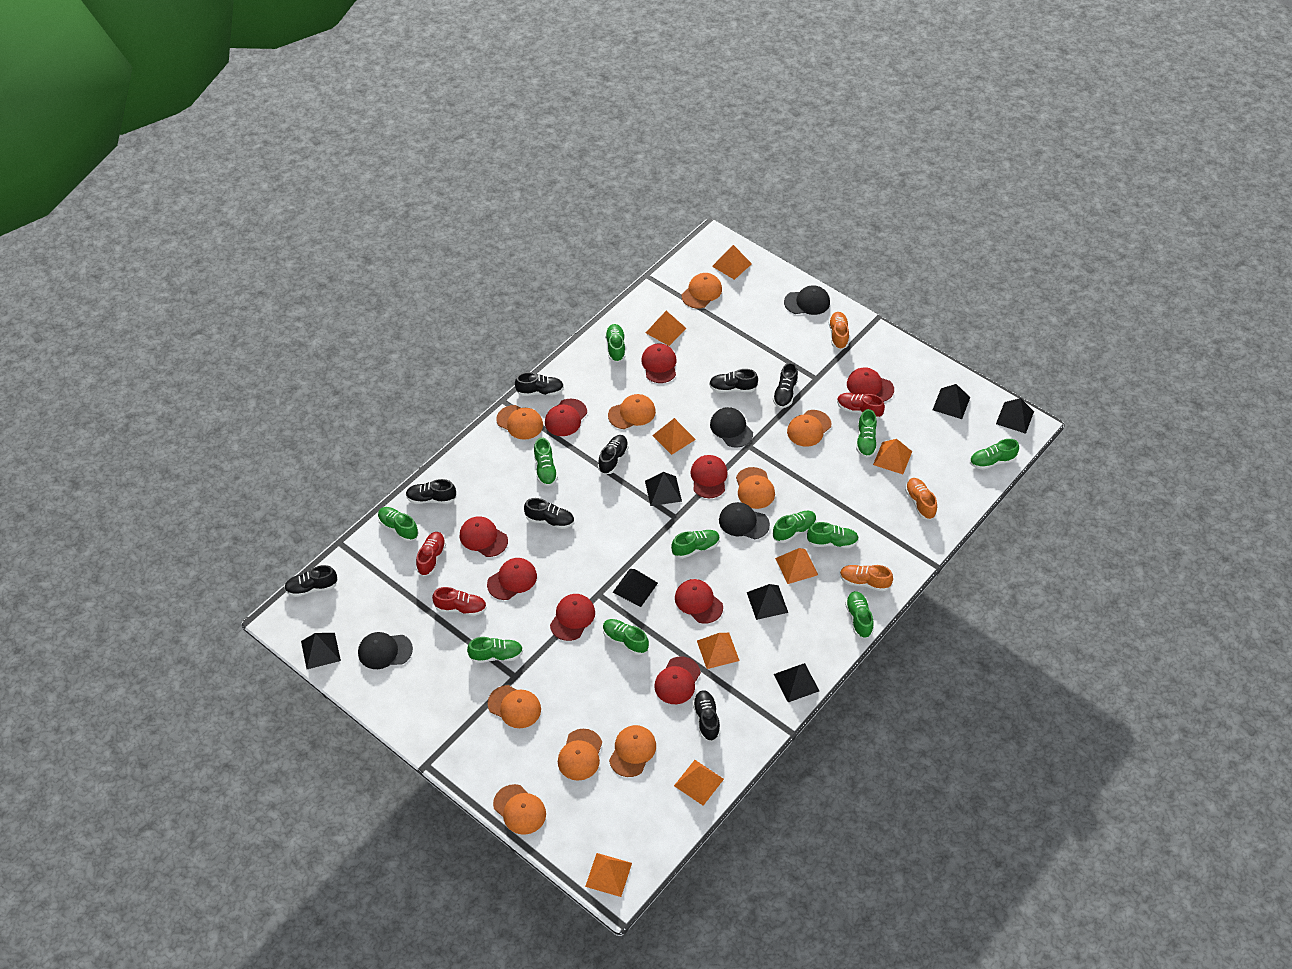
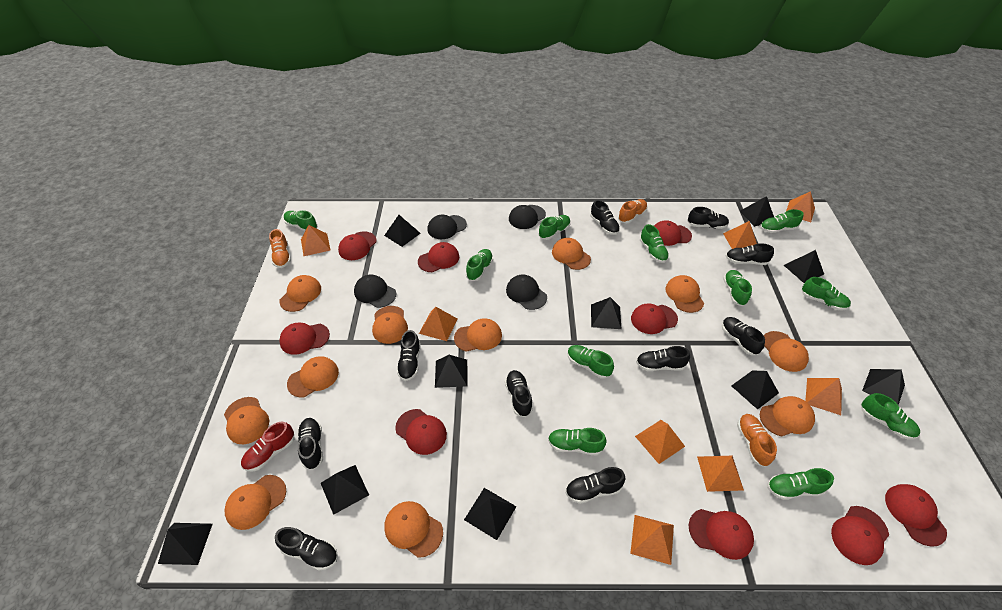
black pyramid: [301,633,341,669] [612,569,658,607] [645,472,682,506] [747,584,788,620] [774,663,819,702] [933,384,970,419] [996,398,1034,434] = 7 -> [158,523,213,565] [321,465,369,515] [384,215,421,247] [435,355,467,388] [464,488,517,540] [591,297,621,329] [731,370,779,410] [740,196,774,227] [784,250,824,283] [862,369,905,405] = 10
black shoe: [284,565,338,597] [406,479,456,504] [515,372,564,396] [524,498,574,529] [598,435,629,474] [692,690,720,741] [709,369,758,393] [773,362,798,408] = 8 -> [275,527,338,571] [297,418,323,470] [397,330,421,381] [505,370,533,417] [565,467,625,504] [590,200,620,235] [636,346,690,371] [687,207,729,229] [722,317,765,355] [726,243,774,265] = 10
orange cap: [488,685,541,728] [493,784,546,835] [496,405,543,440] [558,729,602,781] [608,394,656,429] [609,725,656,777] [682,273,722,309] [736,467,775,509] [787,410,831,447] = 9 -> [224,397,269,444] [225,475,286,530] [279,275,321,312] [287,356,339,397] [372,306,408,344] [384,501,443,558] [454,318,502,352] [552,238,591,270] [666,275,704,313] [760,396,815,436] [764,331,809,372] = 11
red shoe: [416,532,446,576] [432,587,487,616] [837,393,885,419] = 3 -> [241,421,295,472] = 1

